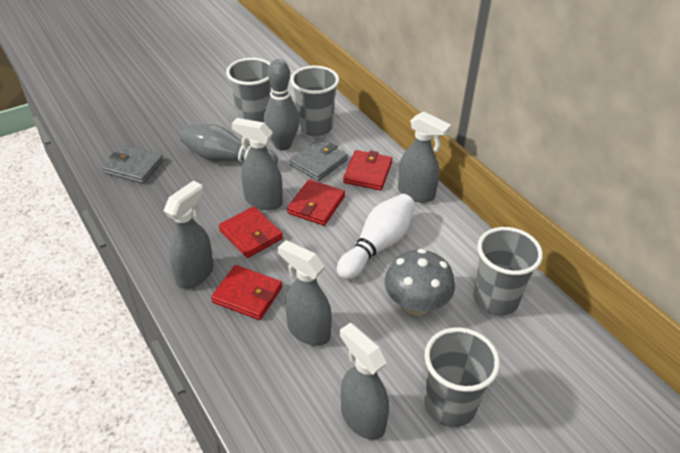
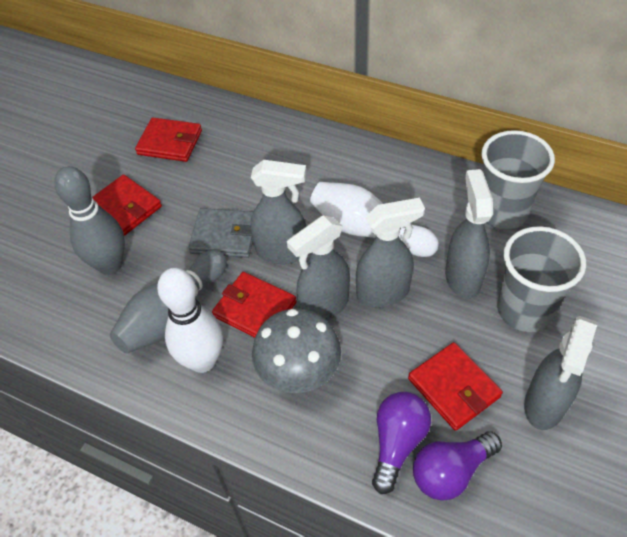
grey cup: [226,58,272,122] [290,66,339,136] [424,327,500,427] [473,227,543,316] = 4 -> [481,130,555,229] [497,226,586,332] = 2
grey wallet: [102,145,164,184] [290,139,348,181] = 2 -> [188,208,253,258] = 1
purple light bulb: none = 0 -> [372,392,431,494] [413,431,502,501] = 2
white bowling pin: [337,194,415,280] = 1 -> [157,268,223,373] [310,182,439,257] = 2

